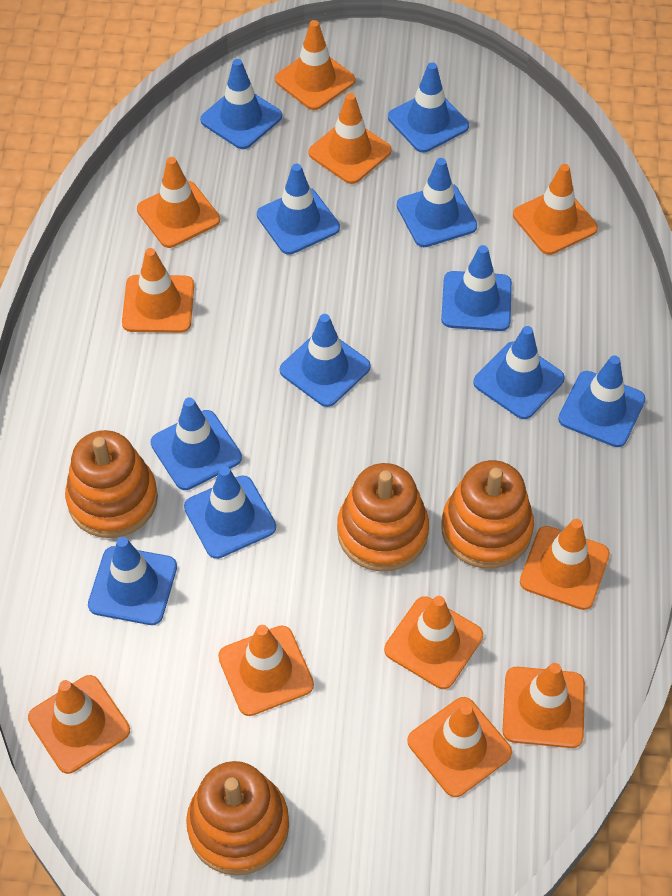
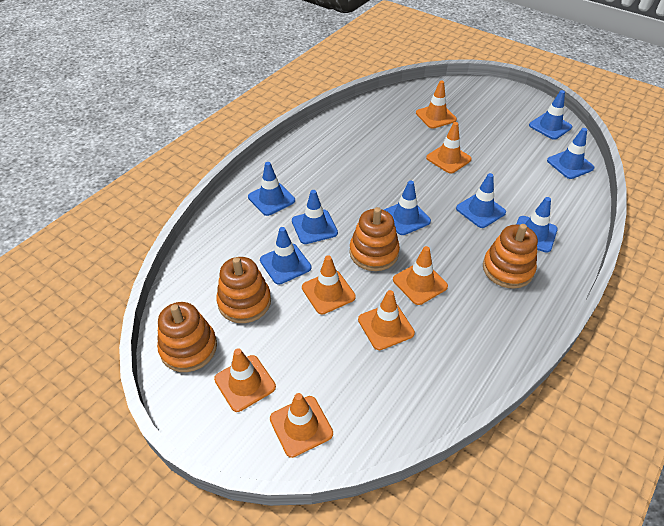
blue traffic cone: [88,537,177,625] [150,397,242,490] [184,466,276,559] [200,59,282,149] [257,164,340,255] [280,314,371,407] [388,62,469,153] [397,158,477,247] [441,245,512,331] [473,326,565,419] [558,355,645,447] = 11 -> [248,162,295,216] [260,227,311,285] [292,190,338,244] [384,180,431,235] [456,173,506,228] [516,197,558,253] [529,90,572,140] [547,128,595,179] = 8
orange traffic cone: [28,675,130,774] [122,248,194,333] [137,157,220,248] [218,625,314,716] [275,20,355,110] [308,93,392,184] [384,596,483,689] [407,697,512,797] [503,663,585,748] [513,164,598,255] [520,519,610,610] = 11 -> [214,348,276,412] [270,393,333,458] [302,255,356,314] [358,290,415,350] [393,246,448,305] [416,80,457,129] [426,122,472,174] = 7

